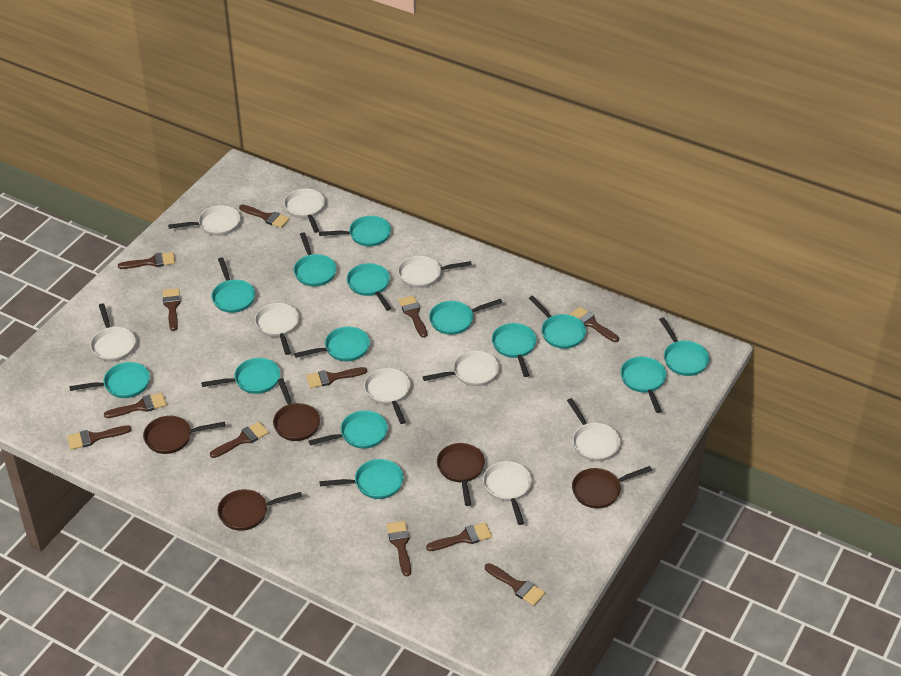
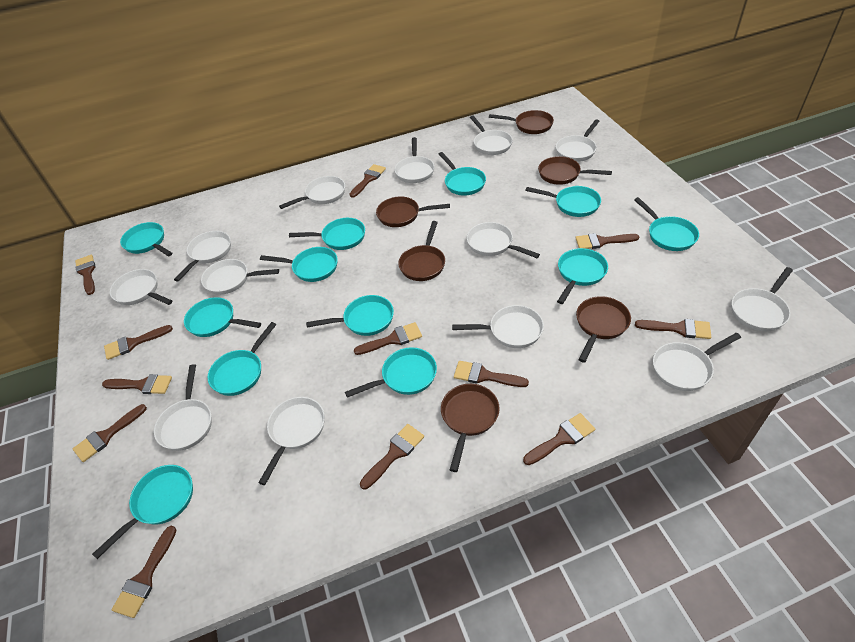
brown pan: [143,416,225,454] [218,489,302,531] [273,378,320,441] [437,443,485,506] [572,466,652,509] = 5 -> [376,196,450,227] [398,221,445,281] [441,384,500,472] [489,110,554,134] [538,156,612,185] [576,296,631,363] = 6
turquoise pan: [69,362,150,398] [201,358,280,394] [211,257,255,313] [294,232,337,287] [294,327,370,361] [308,410,388,449] [319,216,391,246] [320,459,404,499] [347,263,392,311] [429,299,502,335] [492,323,537,377] [529,296,586,349] [621,357,666,413] [659,317,709,376] = 14 -> [92,465,193,559] [120,222,172,257] [184,297,261,337] [208,322,276,396] [260,247,338,282] [289,218,365,250] [306,295,394,336] [345,347,437,398] [439,152,486,195] [525,186,601,217] [557,248,608,304] [634,197,699,251] = 12
white pan: [90,303,136,362] [168,205,240,236] [255,303,299,355] [284,188,325,233] [364,368,410,424] [398,256,472,288] [423,351,499,386] [483,461,532,525] [567,398,620,461] = 9 -> [110,269,173,305] [154,364,212,451] [174,231,231,282] [201,259,279,295] [258,397,325,485] [279,176,345,209] [395,137,434,183] [452,305,544,348] [467,222,540,258] [470,116,513,155] [556,119,600,162] [653,333,741,391] [732,267,793,331] = 13

